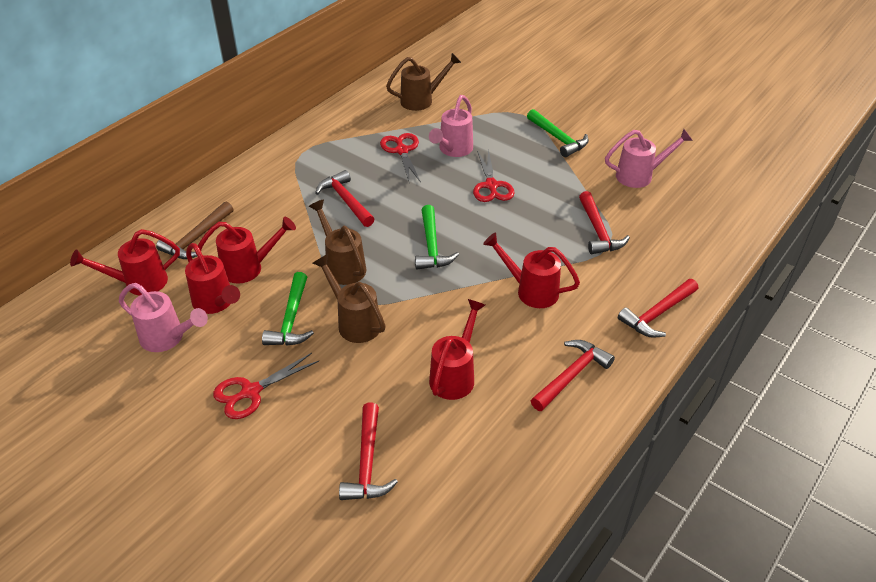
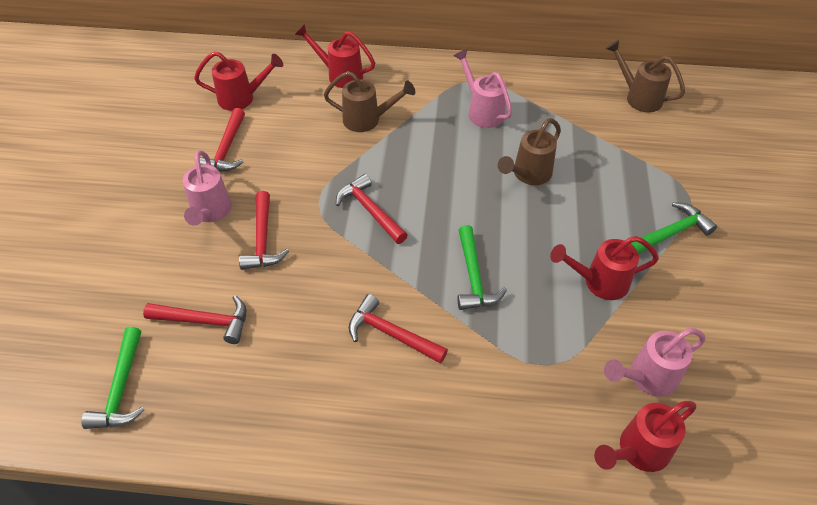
brown hammer: [156,202,234,259] = 1 -> none = 0
red scissors: [213,353,319,419] [380,133,421,182] [473,149,515,202] = 3 -> none = 0
red watering can: [70,229,180,296] [185,243,240,314] [198,217,296,283] [429,299,485,400] [483,232,580,308] = 5 -> [194,52,283,111] [295,24,375,88] [550,236,659,300] [594,401,696,472] = 4

